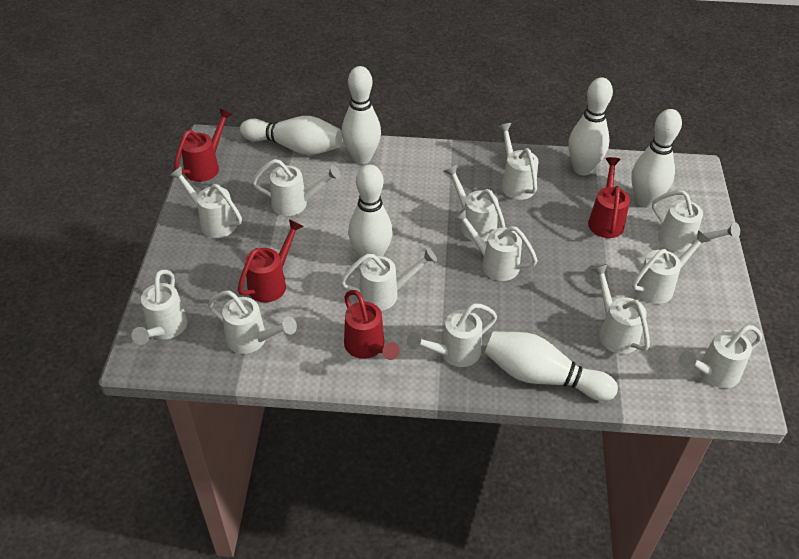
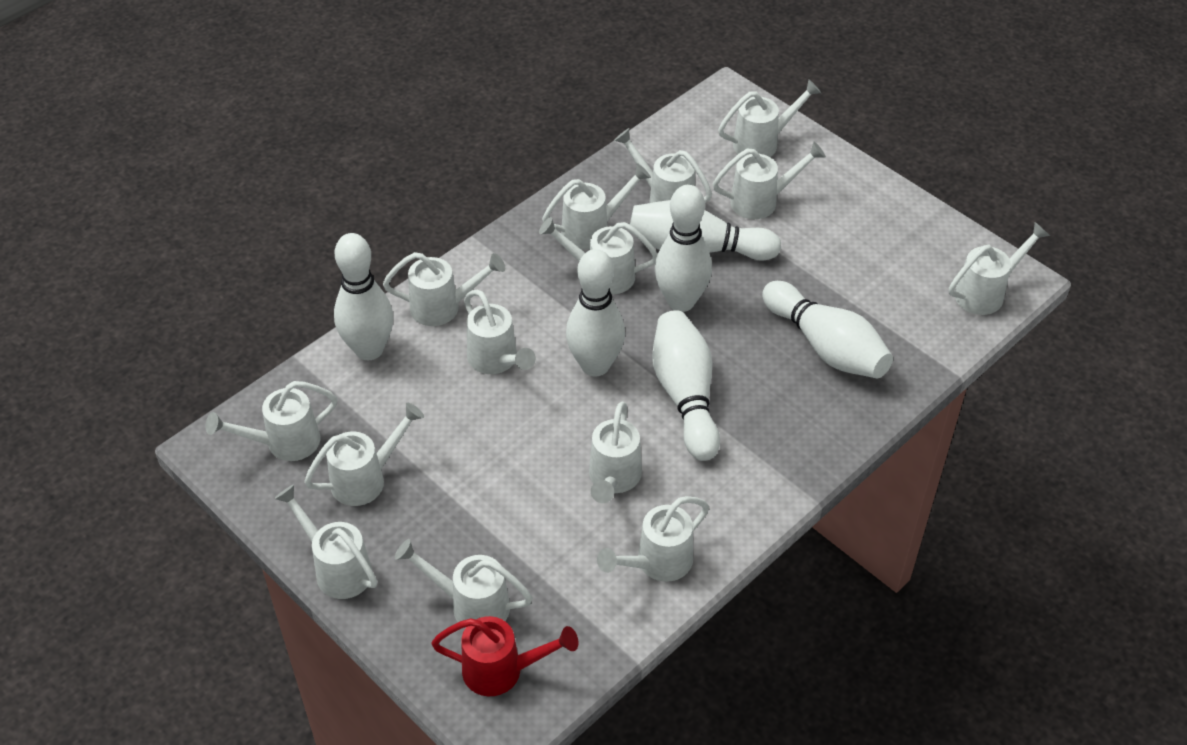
red watering can: [174,109,233,182] [238,219,303,302] [344,290,400,360] [588,157,630,238] = 4 -> [431,616,579,696] = 1
white watering can: [131,270,187,345] [169,166,242,238] [208,290,297,354] [252,159,341,216] [340,248,437,311] [407,303,497,367] [444,165,506,242] [453,208,538,281] [497,123,539,200] [591,264,650,354] [632,230,710,304] [652,190,740,252] [679,325,762,388] = 13 -> [206,381,337,461] [274,484,377,599] [304,403,424,506] [383,252,505,326] [395,539,533,629] [464,290,536,374] [539,217,658,295] [542,163,651,249] [589,402,642,503] [597,496,709,582] [614,128,712,203] [713,142,826,219] [718,79,821,157] [949,222,1050,315] = 14

